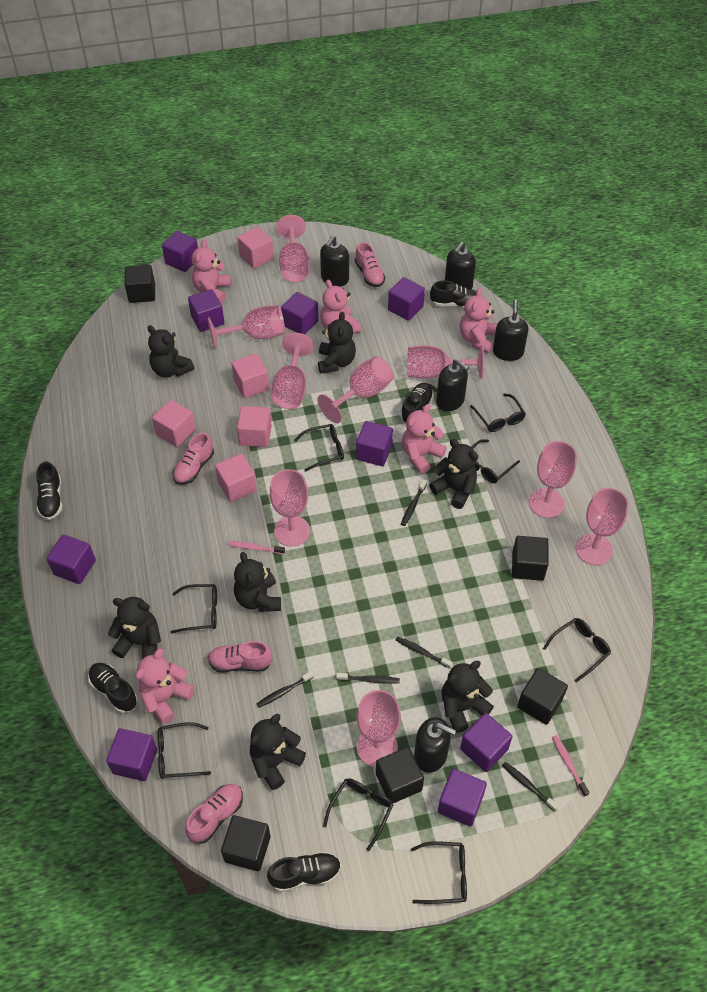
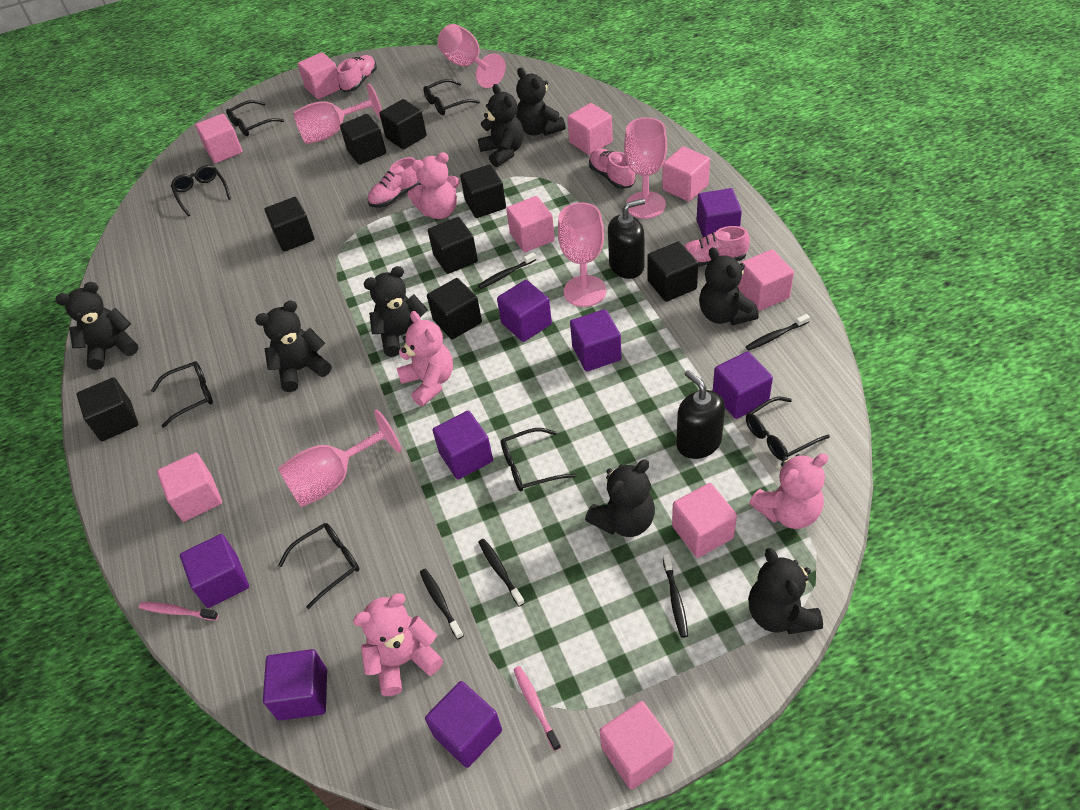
black cube: [124,265,155,303] [221,815,271,871] [376,747,424,803] [512,536,549,581] [517,668,568,725] = 5 -> [76,377,138,441] [265,197,315,252] [340,114,386,165] [379,99,427,150] [427,278,482,339] [428,217,478,274] [460,164,506,218] [647,242,698,302] = 8
black glasses: [158,722,211,779] [170,584,217,633] [294,424,344,472] [323,778,394,851] [411,841,467,904] [470,393,526,432] [471,439,520,483] [543,618,611,682] = 8 -> [151,361,213,428] [171,165,231,216] [226,100,284,136] [278,523,360,609] [423,79,480,115] [501,428,576,492] [746,397,830,460] = 7
black shoe: [36,462,62,520] [88,663,138,713] [267,852,341,892] [400,383,434,424] [430,280,476,307] = 5 -> none = 0
black soap dispenser: [320,236,349,287] [414,717,456,773] [436,359,469,411] [445,242,476,289] [493,300,529,361] = 5 -> [608,199,645,279] [676,370,725,459] = 2
black teddy bear: [108,597,161,659] [148,325,194,378] [234,552,281,612] [250,714,306,790] [318,311,356,374] [429,439,478,509] [441,661,494,733] = 7 -> [55,282,139,370] [255,301,331,392] [364,266,428,357] [478,84,524,167] [516,67,565,136] [585,459,655,537] [699,247,759,325] [748,548,823,634] = 8
pink cube: [152,400,196,447] [215,454,257,502] [232,353,269,398] [237,406,272,447] [238,227,274,268] = 5 -> [157,453,222,522] [195,114,243,163] [298,52,340,99] [506,196,555,252] [567,103,613,155] [600,701,674,790] [662,146,710,202] [672,483,737,558] [738,249,794,311] = 9
pink goblet: [208,305,285,349] [270,469,310,547] [271,333,314,409] [276,215,310,282] [317,356,393,423] [357,690,401,767] [407,345,484,379] [529,441,577,518] [576,488,629,565] = 9 -> [278,409,401,507] [293,84,382,144] [437,24,506,88] [558,202,607,307] [624,117,667,219] = 5
pink teddy bear: [135,648,194,724] [191,239,231,303] [320,280,361,333] [402,404,447,474] [460,288,497,353] = 5 -> [353,593,443,696] [397,311,453,406] [407,152,460,219] [749,453,828,529] = 4
purple cube: [46,534,96,584] [106,728,157,781] [162,231,198,272] [188,289,224,332] [281,292,319,335] [356,421,393,466] [388,277,425,321] [438,769,487,827] [460,713,513,772] = 9 -> [180,534,249,608] [263,649,327,721] [425,681,502,768] [433,411,493,479] [497,280,552,342] [570,309,621,371] [697,188,742,238] [713,351,773,419] = 8

